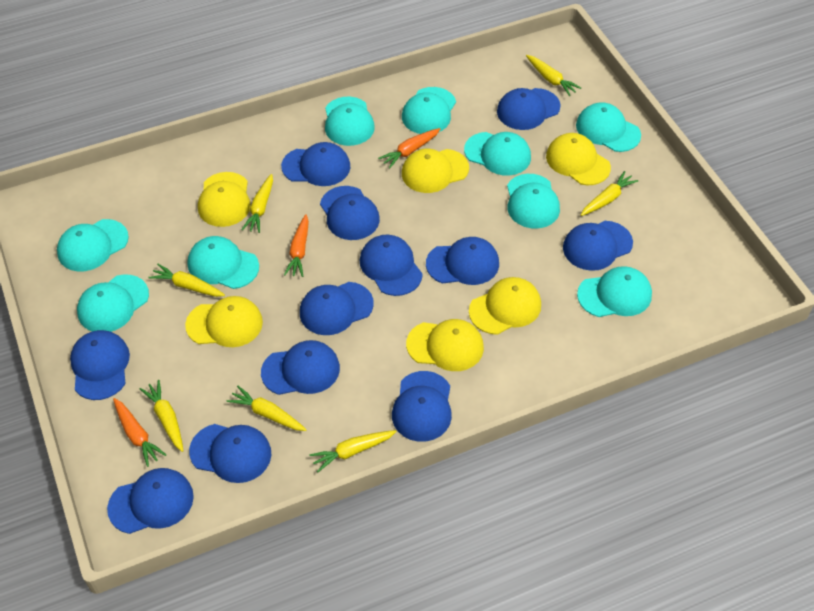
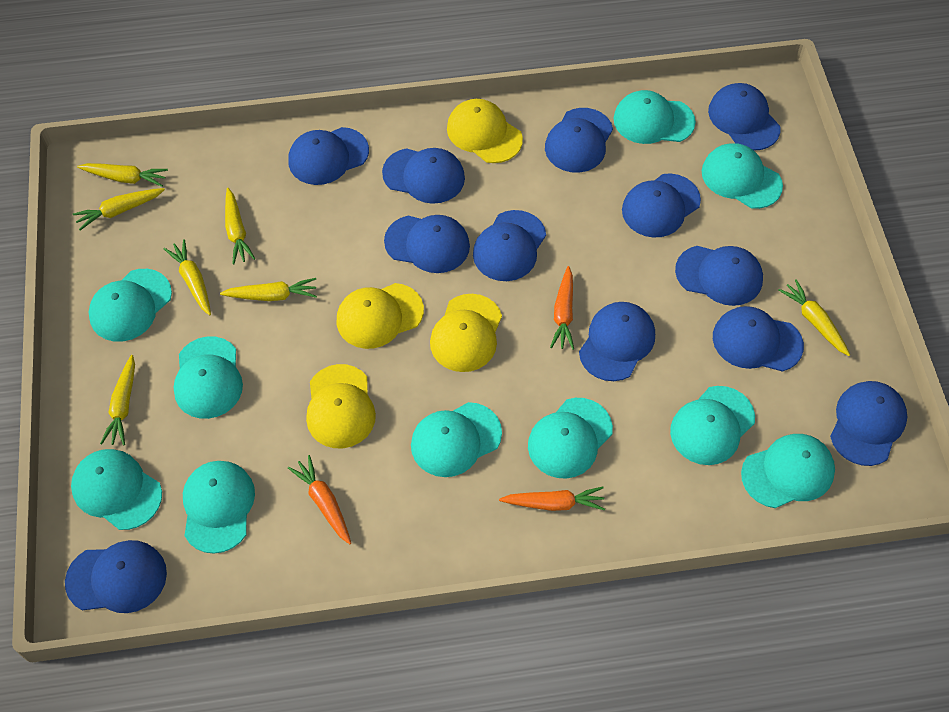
turquoise cap: [57,219,129,271] [77,274,149,332] [188,236,259,289] [325,97,375,146] [402,87,456,134] [464,132,531,176] [507,174,560,229] [576,102,641,152] [577,266,652,317] = 9 -> [71,449,162,530] [88,269,172,342] [173,336,243,419] [183,461,255,554] [411,402,502,477] [528,398,613,479] [614,90,696,144] [670,386,755,465] [702,143,783,209] [741,434,835,508] = 10
yellow cap: [185,296,263,347] [198,172,251,227] [402,149,469,193] [406,319,484,371] [469,277,541,335] [546,133,611,185] = 6 -> [306,364,376,448] [336,283,424,349] [430,294,502,372] [447,99,523,163] = 4

